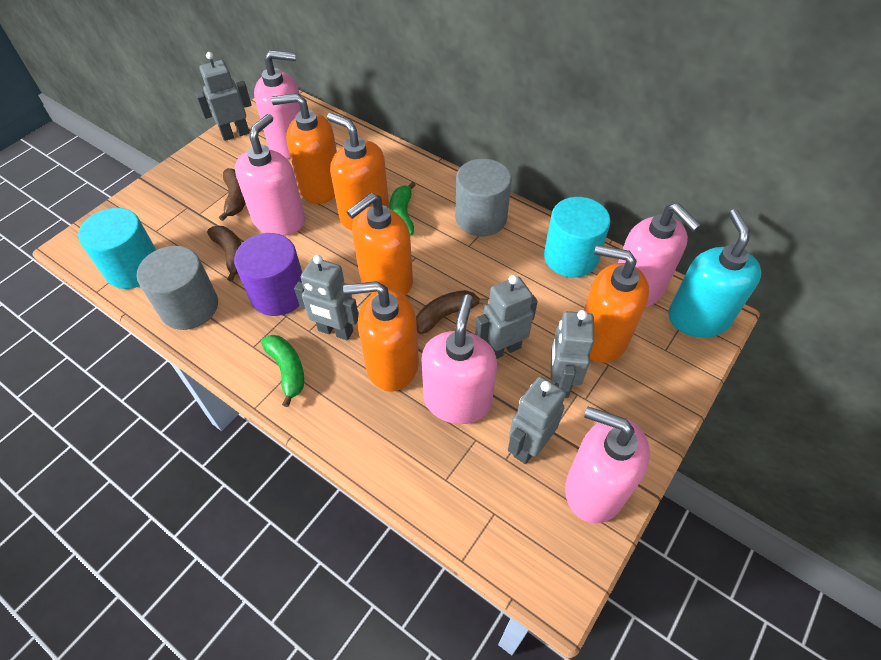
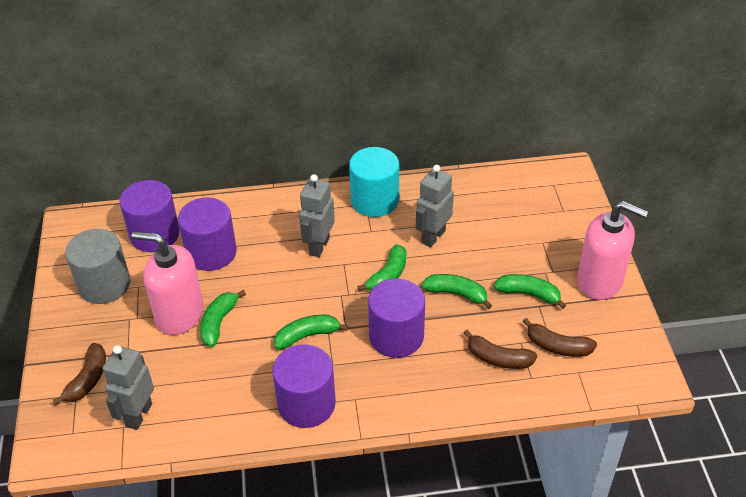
green banana: [261,335,304,407] [389,182,416,235] = 2 -> [200,290,246,347] [274,315,348,350] [357,244,406,291] [422,274,492,309] [494,274,566,309] = 5
grey cylinder: [137,246,218,330] [455,159,512,236] = 2 -> [65,229,130,304] = 1
grey robot: [195,52,252,141] [294,255,359,340] [475,275,538,359] [508,376,566,464] [551,310,595,398] = 5 -> [103,345,154,430] [299,174,335,257] [416,165,454,247] = 3
orange soap dispenser: [271,93,337,204] [327,113,389,230] [343,281,419,392] [347,193,413,295] [584,245,649,363] = 5 -> none = 0
pink soap dispenser: [235,114,305,236] [254,50,300,159] [421,295,497,424] [565,407,650,523] [618,203,701,307] = 5 -> [132,231,203,335] [577,201,648,300] = 2
purple cylinder: [234,233,302,316] = 1 -> [120,180,180,252] [178,197,237,271] [272,344,336,428] [368,279,425,358] = 4
turquoise cylinder: [78,208,156,289] [544,197,610,278] = 2 -> [349,147,399,217] = 1
turquoise soap dispenser: [668,209,762,338] = 1 -> none = 0

